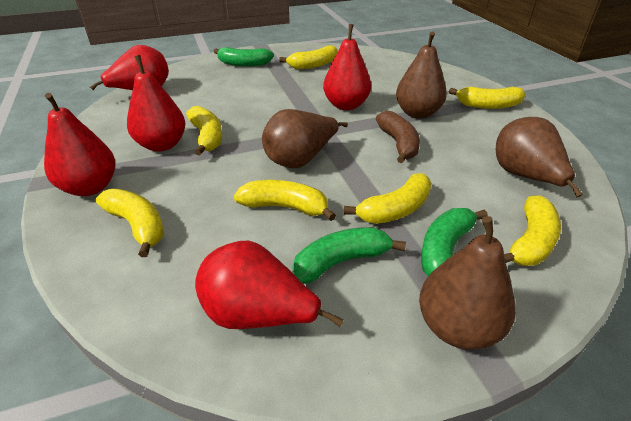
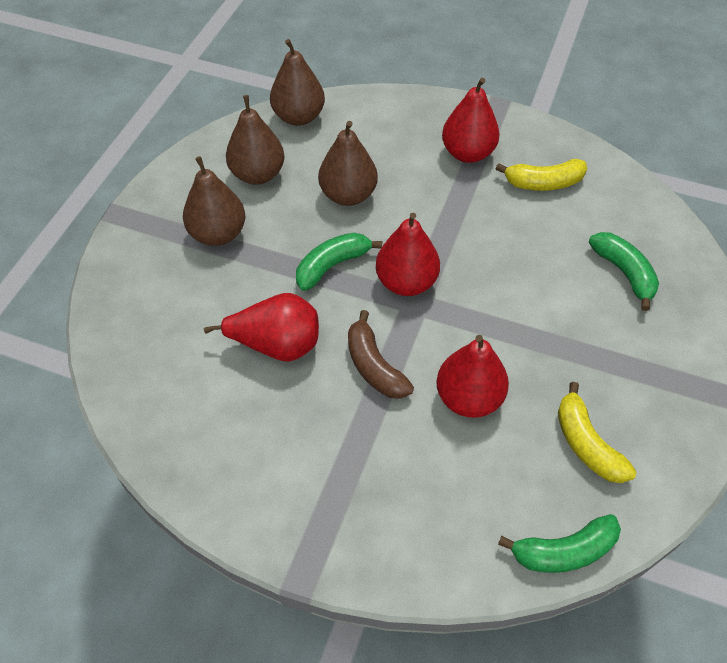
red pear: [44,93,115,196] [90,45,169,90] [127,55,186,152] [195,241,344,329] [323,24,371,110] = 5 -> [204,293,319,361] [376,213,440,296] [436,335,509,418] [442,78,500,163] = 4
yellow banana: [96,189,164,257] [186,106,222,156] [234,180,336,221] [279,45,338,69] [344,173,432,224] [449,87,526,109] [504,196,561,266] = 7 -> [496,159,587,191] [558,382,636,483] = 2

